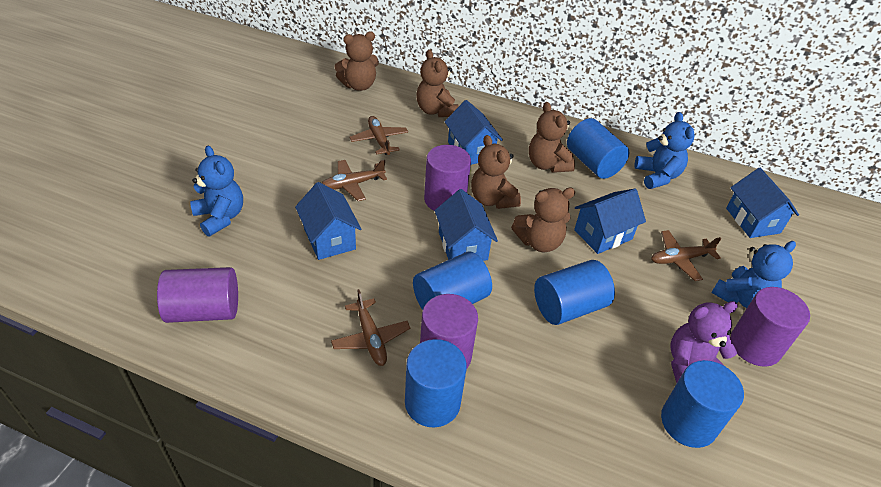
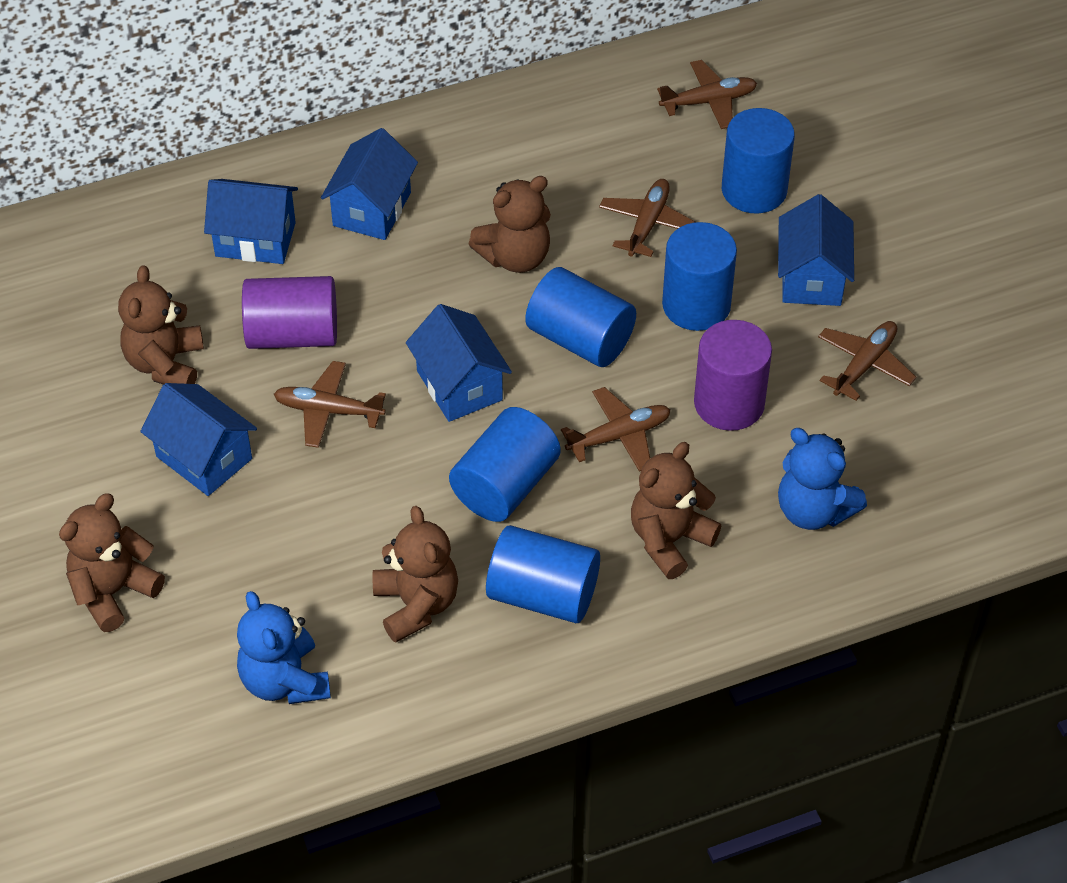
blue teddy bear: [190,146,243,237] [634,112,694,189] [711,241,796,308] = 3 -> [237,591,331,704] [778,428,867,530] = 2
brown plane: [322,160,387,201] [331,289,410,366] [349,116,408,155] [651,230,722,281] = 4 -> [274,361,386,448] [561,387,670,472] [599,179,695,257] [657,60,757,129] [818,321,916,401] = 5
purple cylinder: [157,267,238,323] [420,294,478,369] [424,145,471,211] [730,287,810,367] = 4 -> [242,276,337,349] [694,320,772,431] = 2
purple teddy bear: [671,301,738,384] = 1 -> none = 0

